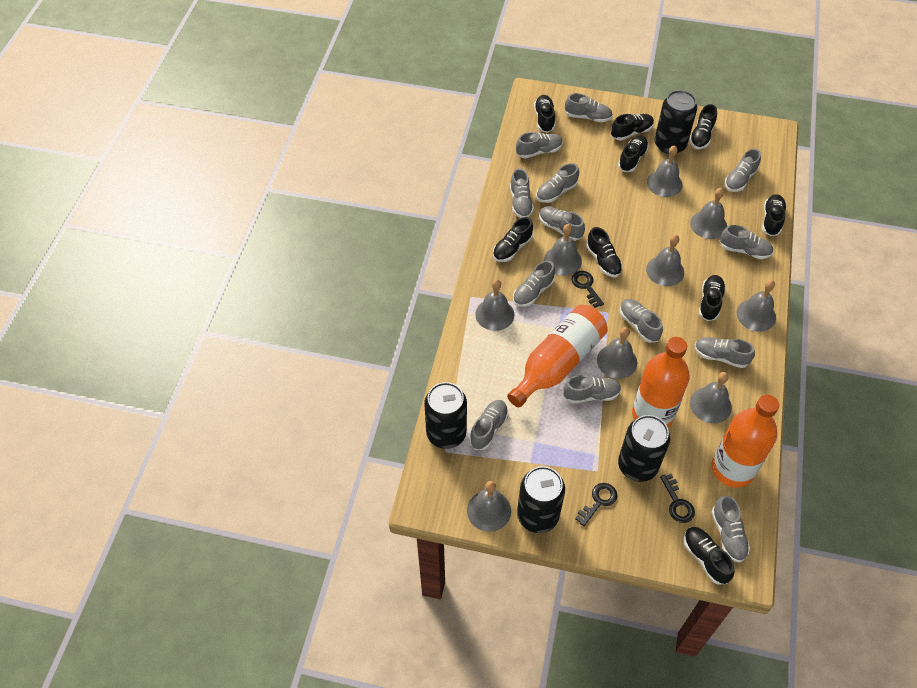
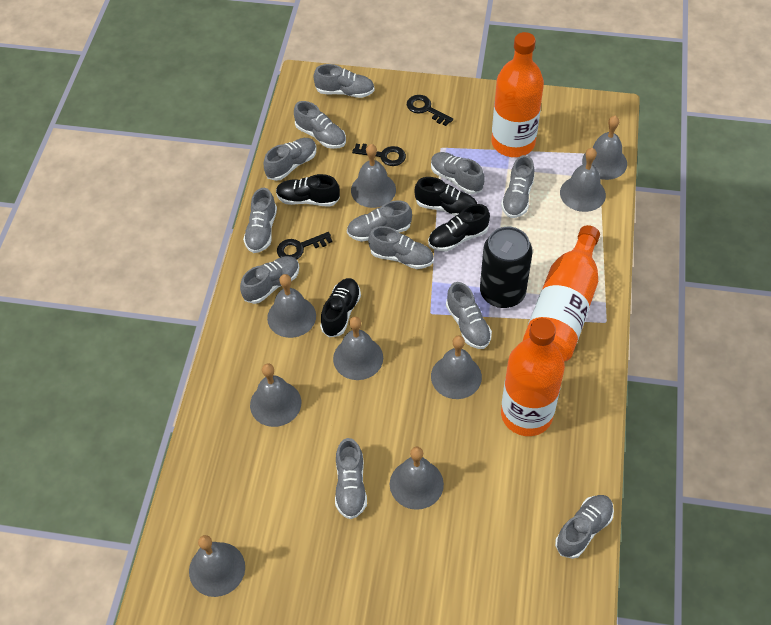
black can: [424,382,467,449] [517,466,565,533] [618,415,670,482] [655,90,697,154] = 4 -> [480,227,533,308] = 1
black shoe: [493,217,533,262] [534,95,555,133] [586,227,623,277] [611,114,654,141] [618,135,649,172] [684,527,735,584] [689,104,717,149] [699,275,726,321] [762,194,787,236] = 9 -> [276,174,340,207] [320,278,361,338] [414,177,477,216] [428,204,490,252] = 4
grey shoe: [469,400,508,450] [510,168,534,218] [513,261,555,307] [516,132,563,158] [536,163,579,203] [539,206,585,241] [563,375,621,404] [565,93,613,122] [620,299,663,343] [695,337,755,368] [712,495,750,563] [720,225,774,259] [725,149,761,192] = 13 -> [240,256,299,304] [243,188,277,253] [264,138,317,181] [294,101,346,149] [314,64,375,98] [335,438,367,519] [347,200,412,242] [368,226,434,269] [431,152,485,194] [446,282,492,349] [501,155,535,218] [555,495,614,559] = 12

